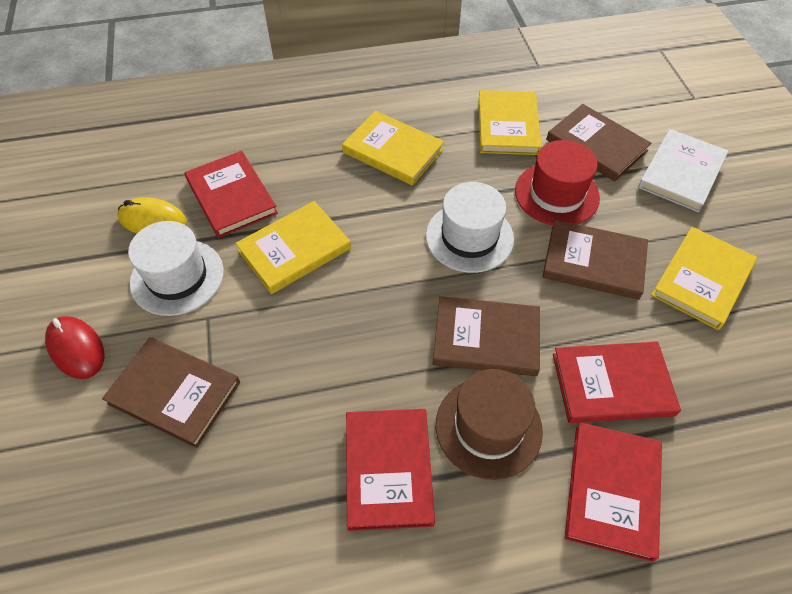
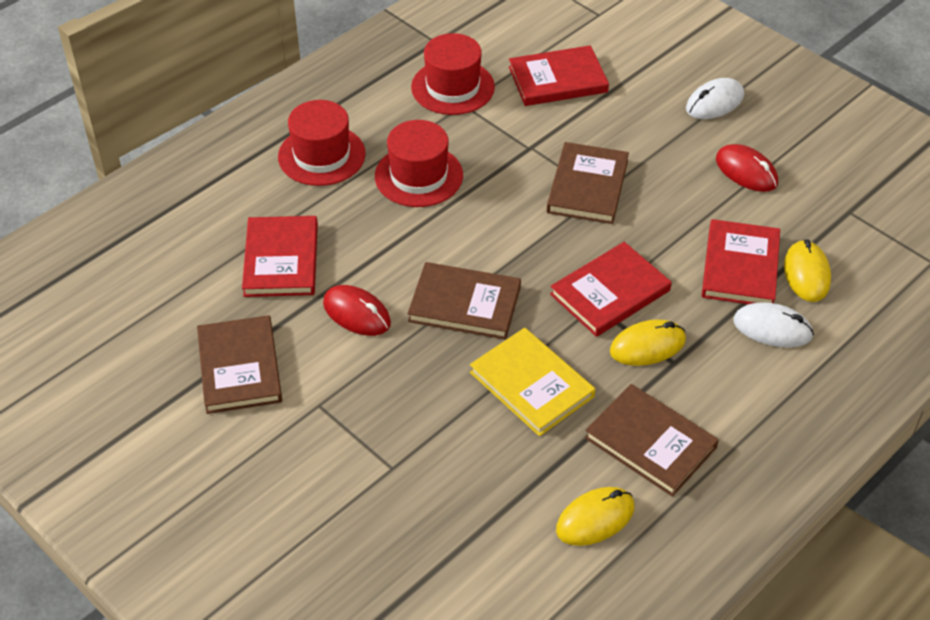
brown hat: [436,369,543,480] = 1 -> none = 0
red hat: [515,140,600,225] = 1 -> [278,100,366,186] [375,120,463,207] [411,33,495,115] = 3
red mouse: [45,316,105,379] = 1 -> [323,285,391,336] [716,144,778,192] = 2
white book: [638,129,728,212] = 1 -> none = 0
white hat: [128,221,224,316] [426,182,514,273] = 2 -> none = 0
white mouse: none = 0 -> [686,78,744,119] [733,302,814,348] = 2
yellow book: [235,201,351,294] [342,111,444,185] [478,90,542,155] [651,227,757,330] = 4 -> [470,328,595,436] = 1
yellow mouse: [117,197,187,234] = 1 -> [556,487,635,546] [610,319,686,366] [784,239,831,302] = 3

